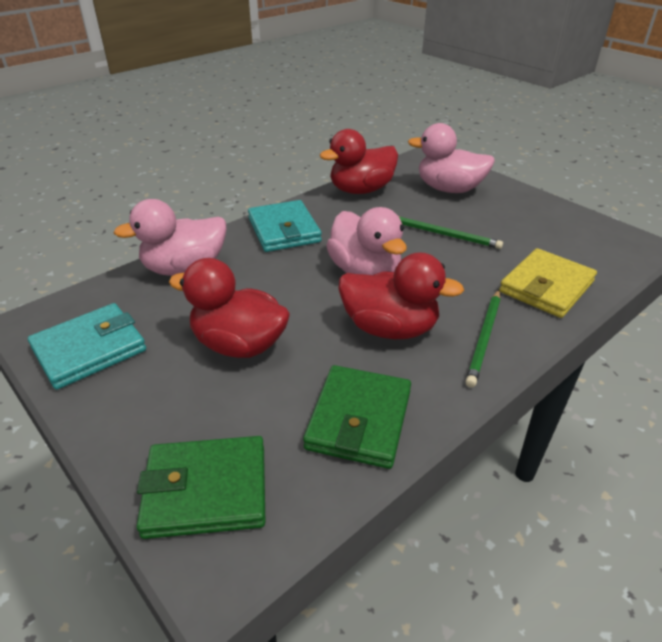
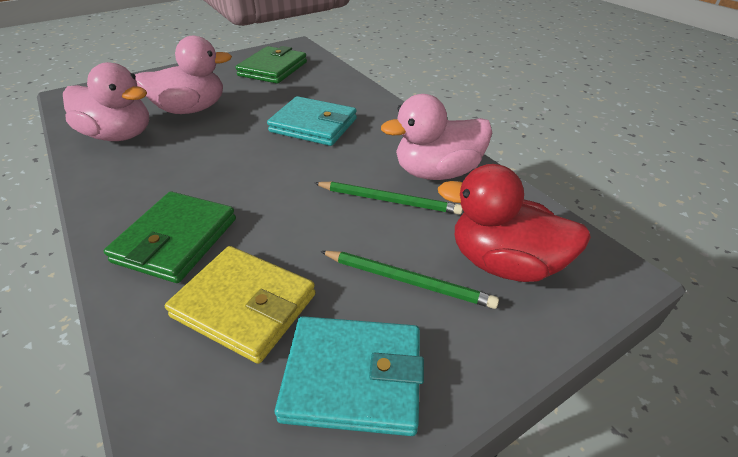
red duck: [169,258,290,358] [320,129,398,194] [339,252,464,339] = 3 -> [438,164,591,282] = 1

